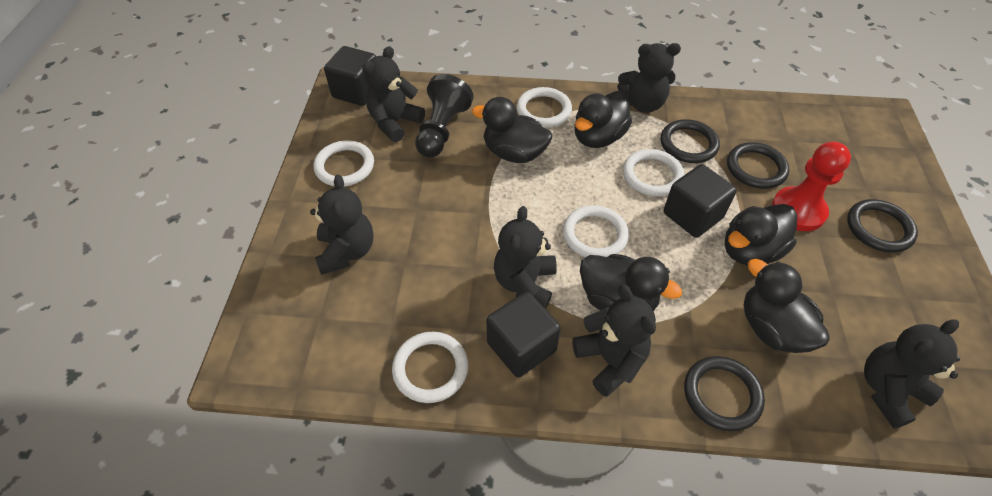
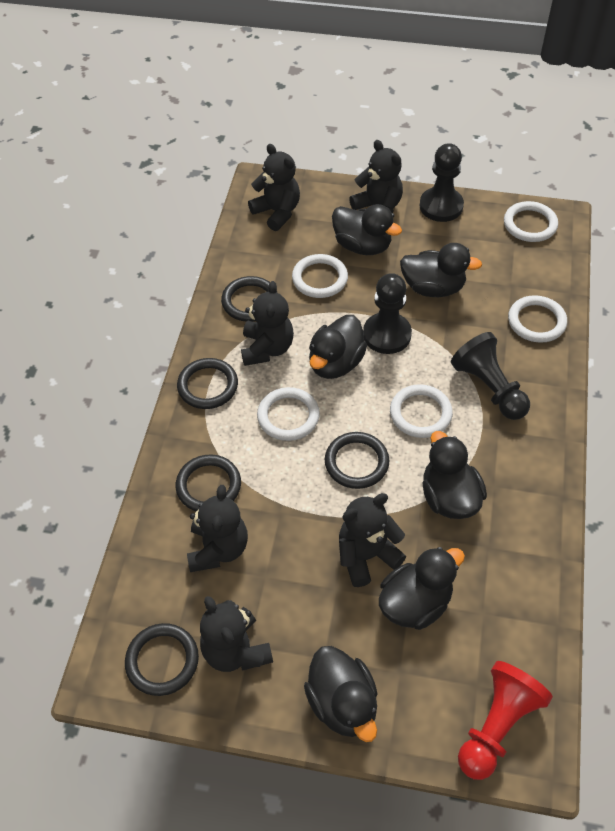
black cube: [324,46,376,106] [486,292,561,378] [664,164,737,238] = 3 -> none = 0
black duck: [472,97,552,163] [574,91,632,148] [580,254,682,311] [724,204,797,265] [744,259,830,353] = 5 -> [304,646,378,742] [309,315,367,379] [332,204,402,255] [379,547,465,630] [400,243,482,297] [422,431,487,519] = 6
black pawn: [415,74,474,158] = 1 -> [363,273,412,354] [420,143,464,222] [451,332,530,420] = 3
black ring: [661,119,720,163] [684,356,765,431] [727,142,789,189] [847,199,918,253] = 4 -> [125,623,199,696] [176,454,241,511] [177,358,238,409] [221,276,277,321] [325,432,389,489] = 5

